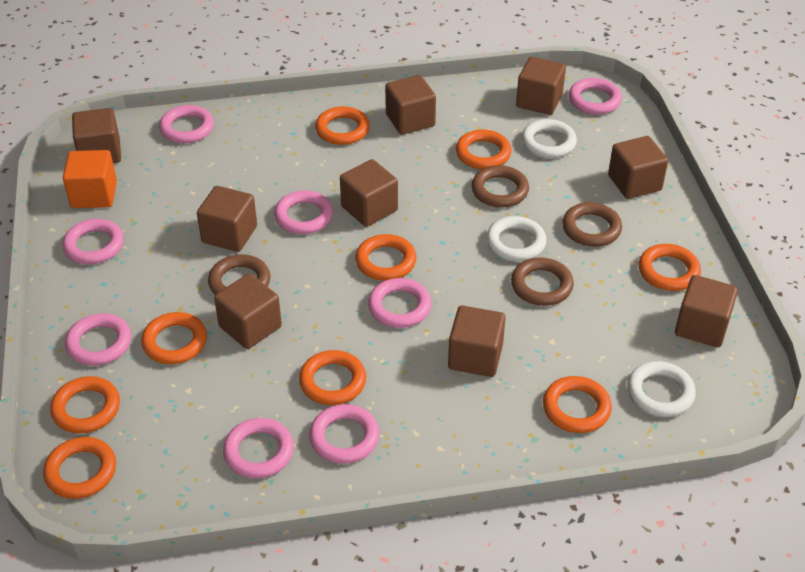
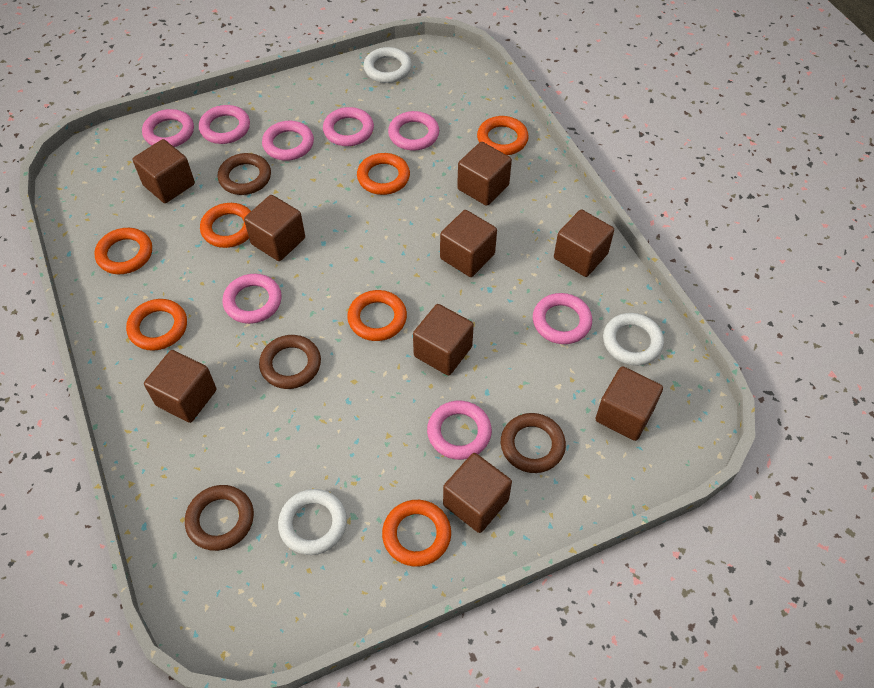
orange cube: [63,150,117,208] = 1 -> none = 0
orange ring: [43,437,116,499] [50,376,120,434] [141,312,207,364] [299,350,366,405] [315,106,370,145] [355,234,417,281] [456,129,512,169] [543,376,612,433] [639,244,701,291] = 9 -> [94,228,152,274] [126,299,187,351] [200,203,251,248] [347,290,407,341] [357,153,410,195] [382,500,451,567] [477,116,529,155] = 7

